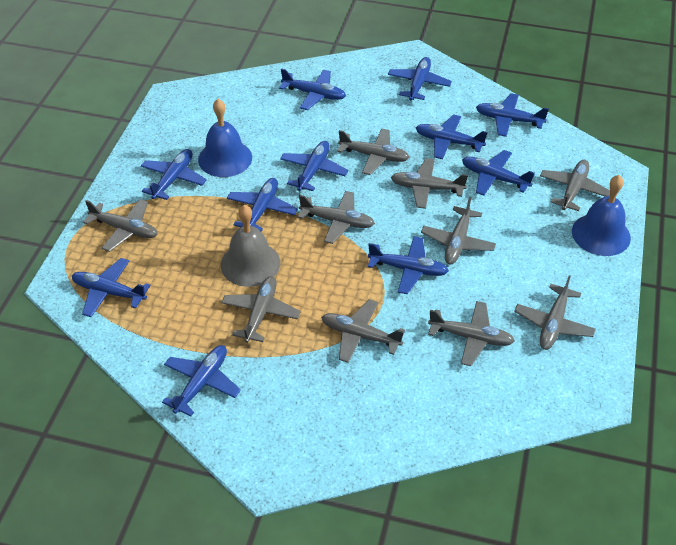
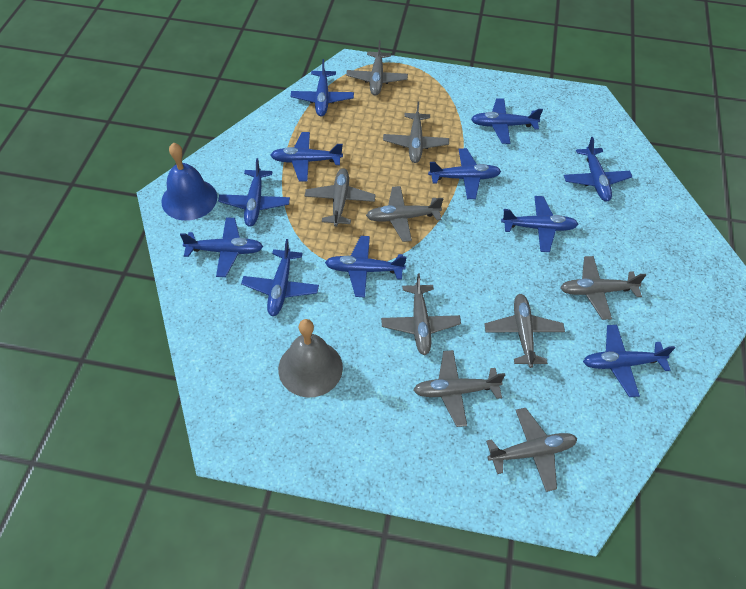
blue bell: [198,99,252,177] [572,175,631,256] = 2 -> [161,142,217,221] = 1
grey plane: [83,199,158,252] [221,276,301,343] [298,191,375,244] [321,299,405,363] [337,128,410,175] [391,158,468,209] [421,197,496,265] [428,301,515,366] [514,275,596,350] [540,160,610,211] = 10 -> [305,168,375,227] [346,40,408,96] [366,186,443,242] [381,273,461,355] [383,102,449,163] [413,350,505,427] [485,294,565,368] [486,408,577,492] [560,256,646,320] = 9

